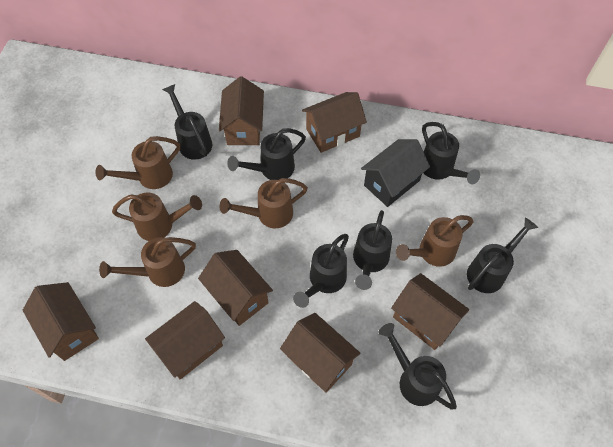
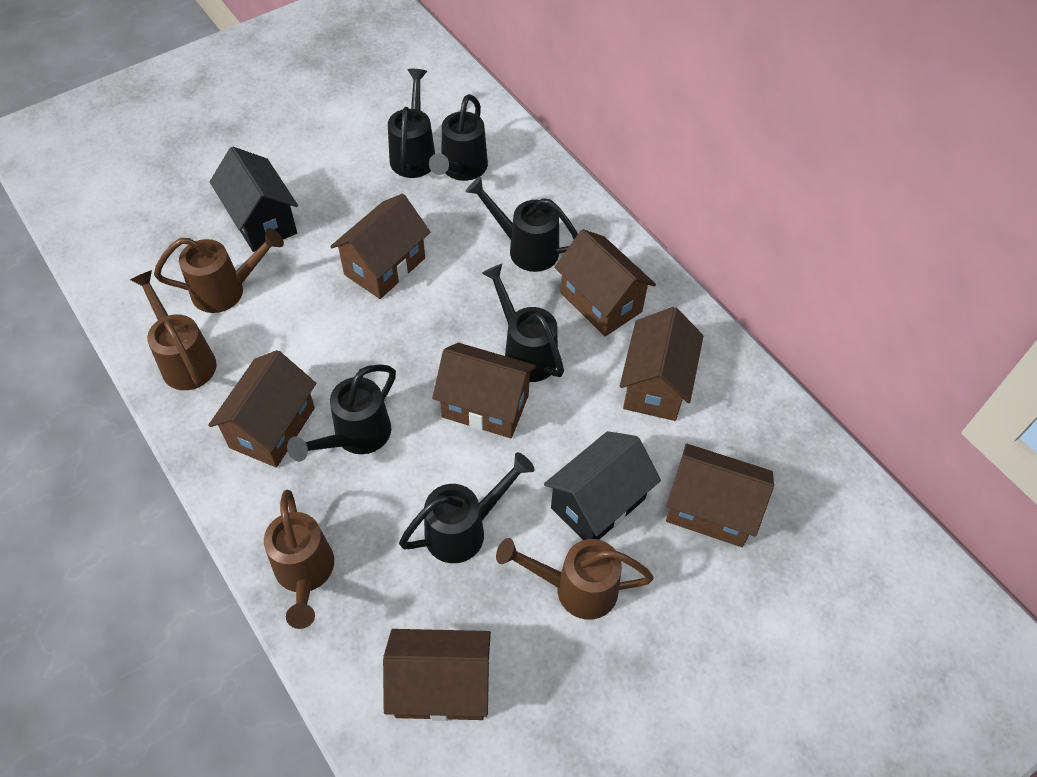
black house: [361,139,430,207] = 1 -> [210,147,298,252] [544,431,661,540] = 2
black watering can: [162,84,212,160] [227,128,306,180] [293,234,349,308] [353,210,392,290] [378,323,457,410] [422,122,480,184] [467,217,538,293] = 7 -> [287,364,396,462] [388,69,435,178] [399,452,535,563] [429,94,488,181] [466,177,578,272] [482,264,564,382] = 6
brown watering can: [95,136,180,189] [99,237,196,287] [112,192,202,241] [220,178,308,228] [396,215,474,267] = 5 -> [130,270,217,390] [154,228,284,313] [264,490,334,629] [496,538,654,620] = 4

